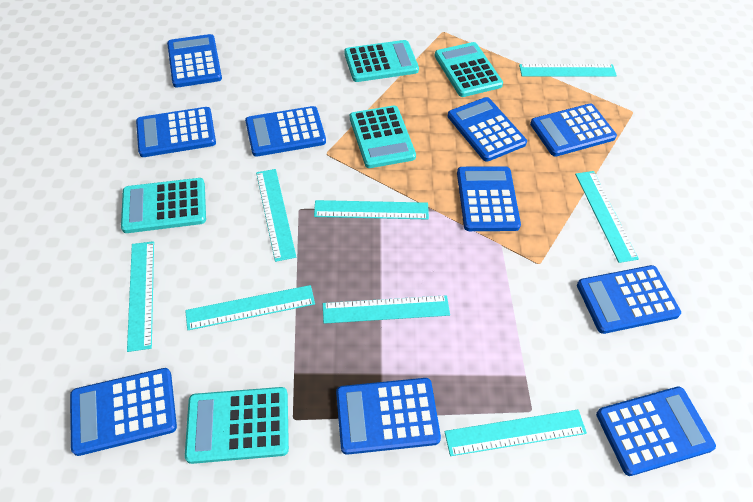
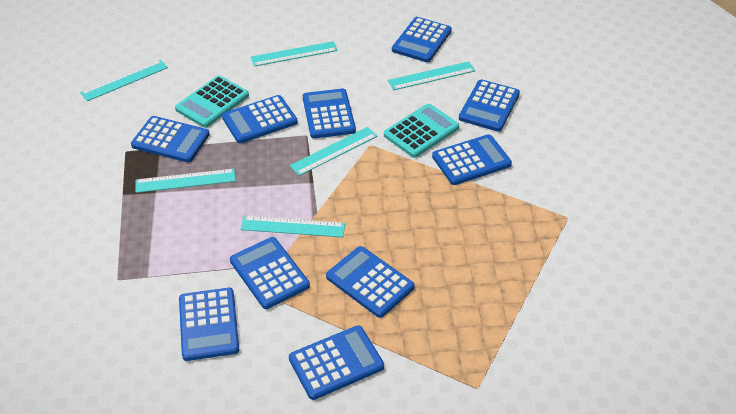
turquoise calculator: [121,178,206,233] [185,387,289,464] [344,40,419,82] [350,106,416,168] [435,42,503,97] = 5 -> [175,76,249,128] [384,104,459,158] = 2
turquoise ruler: [127,241,154,352] [185,285,315,330] [256,169,296,262] [314,200,429,219] [323,295,450,324] [444,410,587,456] [519,64,617,77] [575,171,639,263] = 8 -> [80,59,168,101] [135,169,236,193] [240,216,345,237] [251,41,338,67] [290,127,378,176] [388,61,475,90] = 6

